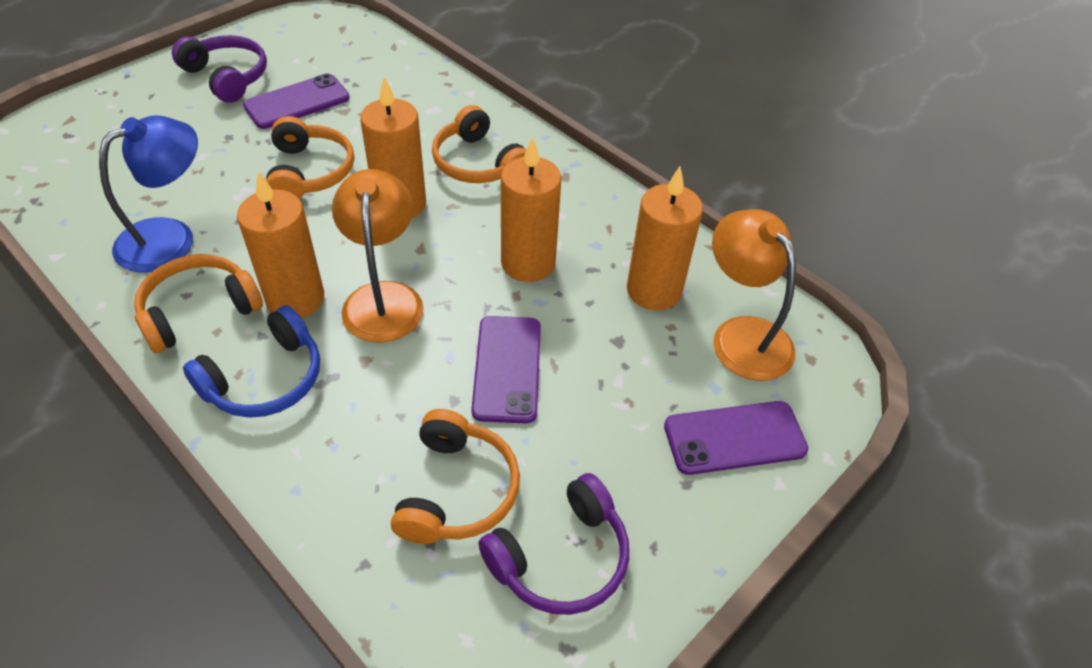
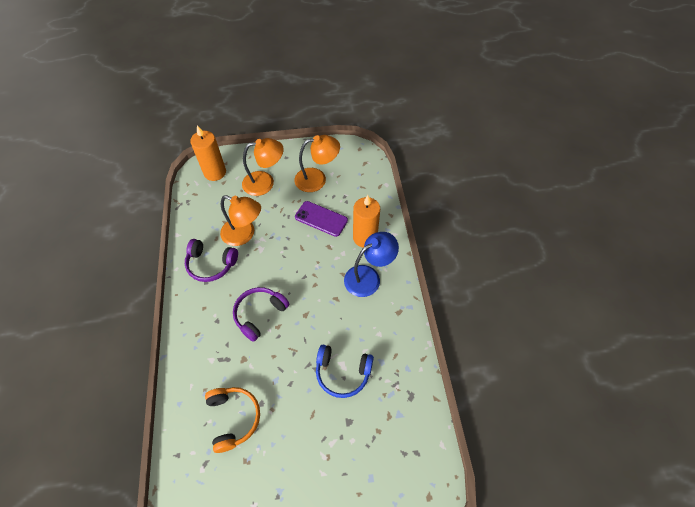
orange candle: [237,171,324,318] [360,77,426,218] [501,137,561,282] [627,166,703,310] = 4 -> [190,125,226,181] [353,195,380,248] = 2
orange headphones: [134,254,263,353] [266,116,354,200] [391,409,520,544] [432,105,527,183] = 4 -> [205,387,260,453] = 1
orange lamp: [332,169,424,343] [712,209,796,381] = 2 -> [220,195,261,246] [242,138,284,196] [294,135,340,192] = 3
purple phone: [243,73,350,129] [471,316,541,424] [664,401,808,475] = 3 -> [295,201,348,237] = 1

